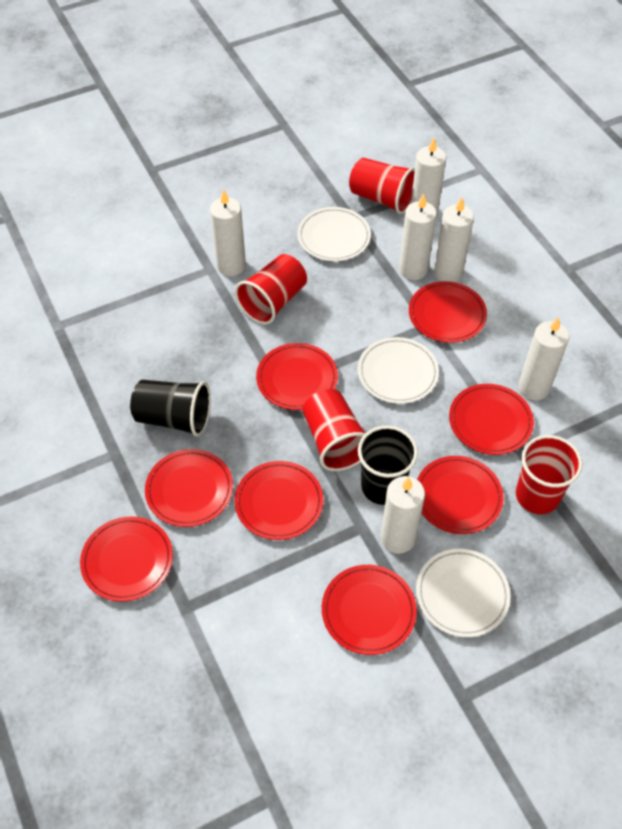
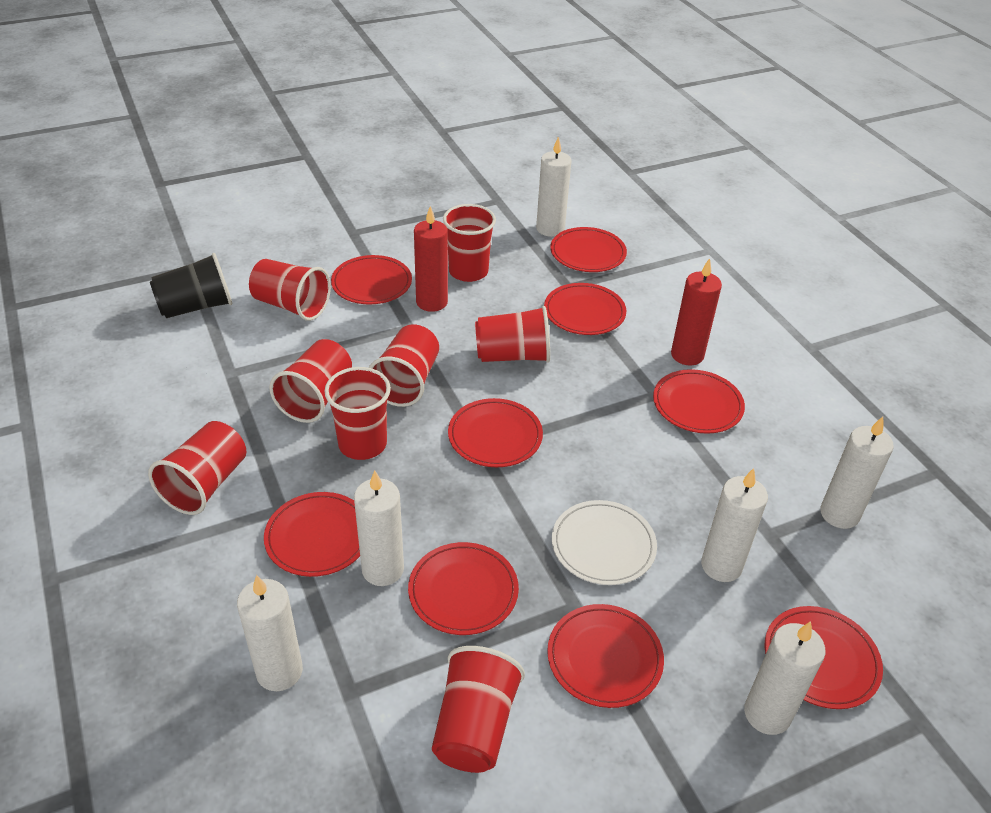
black cup: [130,380,211,436] [358,426,418,505] = 2 -> [150,253,232,318] = 1
red candle: none = 0 -> [414,206,448,312] [671,258,722,366] = 2
red cup: [235,254,307,325] [303,389,365,471] [349,158,415,214] [516,435,583,514] = 4 -> [148,421,247,515] [249,259,331,321] [269,339,352,423] [324,367,391,460] [369,325,439,407] [432,646,525,773] [443,204,496,282] [475,306,550,363] = 8
red plate: [80,516,173,602] [145,449,233,527] [235,461,323,540] [256,343,338,410] [322,565,417,655] [409,281,487,343] [417,456,504,534] [449,384,534,455] = 8 -> [264,492,360,577] [331,255,412,304] [408,542,519,635] [448,398,543,467] [544,283,626,335] [547,604,664,708] [550,227,627,272] [653,369,745,434] [765,606,883,709] = 9
white plate: [297,207,371,261] [357,337,439,404] [416,549,511,637] = 3 -> [552,500,657,585] = 1

